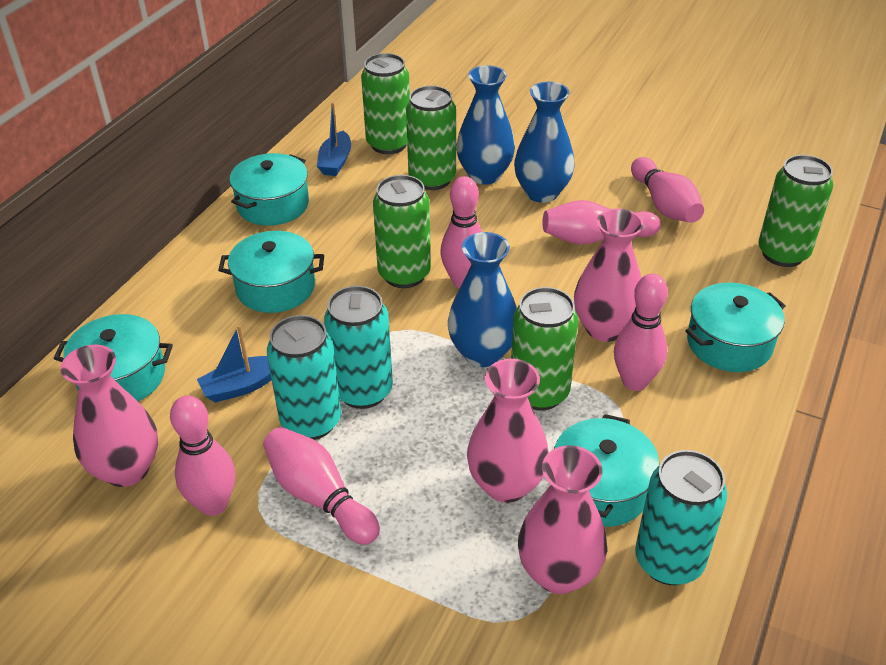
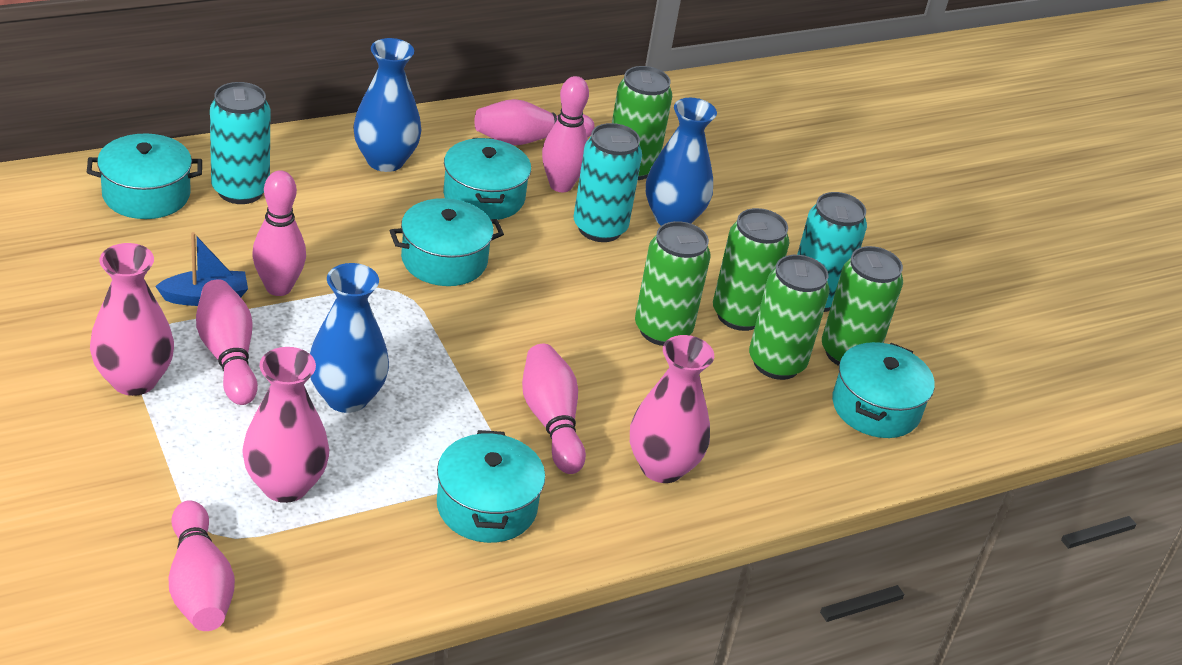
blue boat: [197,325,272,402] [317,103,351,176] = 2 -> [155,232,248,306] = 1
pink vase: [60,345,158,487] [467,359,549,503] [518,445,607,594] [574,208,644,342] = 4 -> [90,243,174,396] [242,347,329,503] [630,335,714,483] = 3

